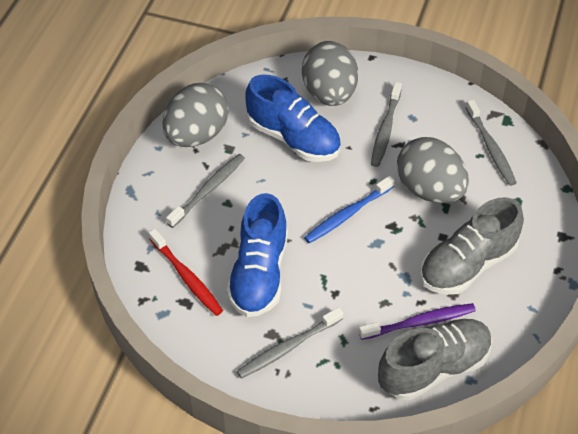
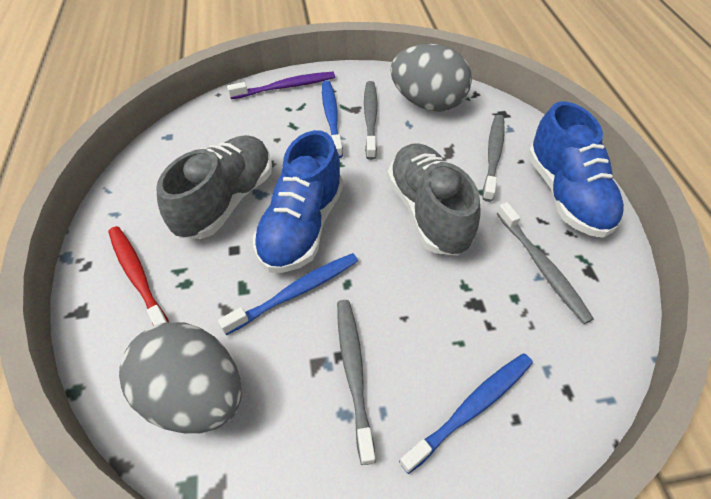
blue toothbrush: [304,176,395,243] = 1 -> [218,253,358,335] [322,80,343,158] [399,353,533,474] = 3
grey egg: [163,83,228,147] [302,41,358,106] [397,137,469,203] = 3 -> [119,322,242,434] [390,44,472,112] = 2

